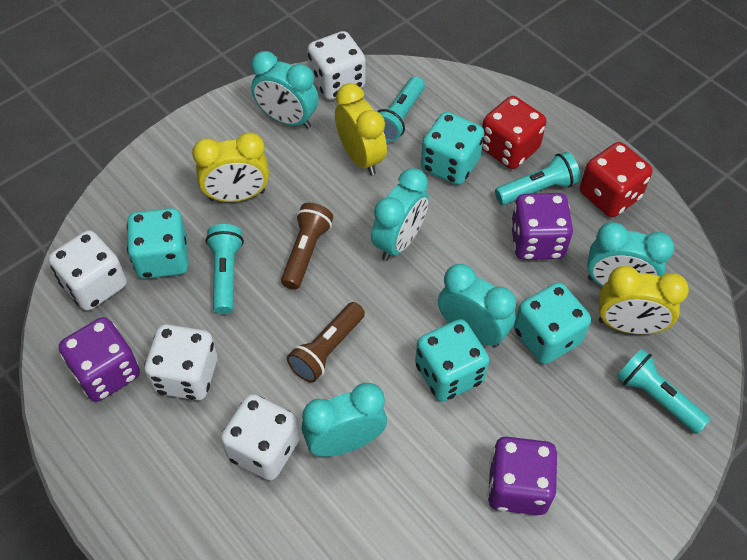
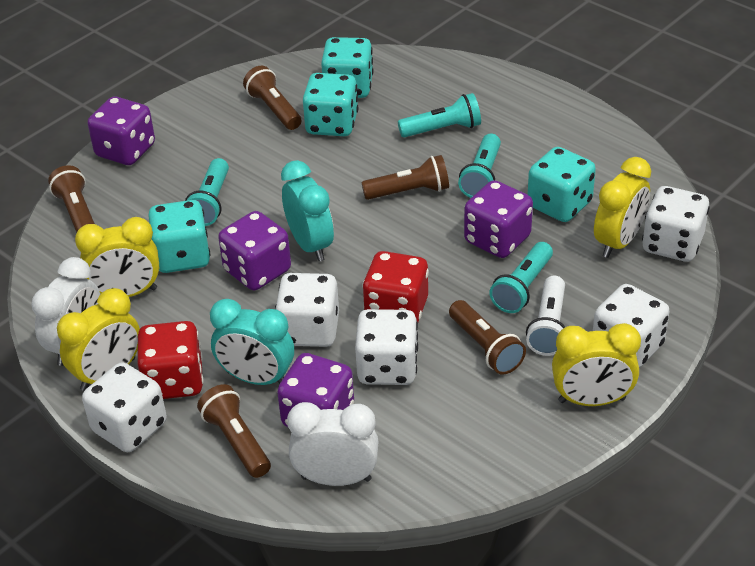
brown flashlight: [281,203,333,290] [287,302,365,383] = 2 -> [48,165,95,232] [197,384,271,478] [243,66,301,130] [362,155,449,200] [449,300,526,375] = 5
purple dice: [59,317,140,402] [487,437,557,515] [510,193,573,260] = 3 -> [88,97,155,165] [218,211,291,290] [277,353,354,427] [464,180,533,258] = 4
turquoise clock: [251,51,319,129] [302,383,387,457] [371,168,429,261] [438,264,516,347] [587,222,674,286] = 5 -> [210,299,294,385] [281,160,334,262] = 2
white clock: none = 0 -> [31,257,100,366] [287,402,379,486] = 2
white dice: [49,230,127,311] [144,324,217,400] [221,394,300,480] [307,31,366,100] = 4 -> [82,362,167,452] [275,273,339,347] [355,309,418,385] [593,284,670,368] [642,186,710,262] = 5
white flashlight: none = 0 -> [526,275,565,356] = 1
yellow clock: [192,132,269,202] [335,83,387,175] [599,266,689,334] = 3 -> [57,288,140,391] [75,217,159,297] [552,323,641,406] [594,157,651,258] = 4

